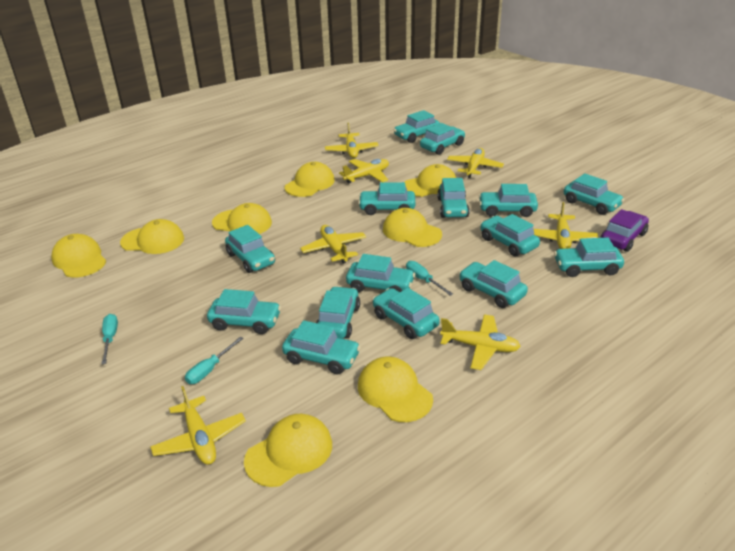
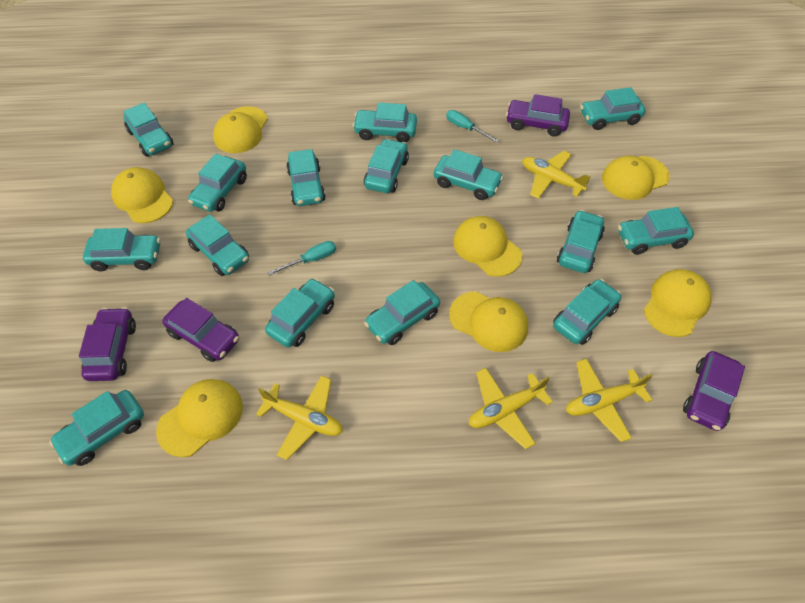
purple car: [600,209,649,252] = 1 -> [79,307,136,381] [162,298,239,362] [506,94,570,136] [683,351,745,431] = 4
turquoise screwdriver: [101,314,118,364] [185,337,243,384] [406,261,453,296] = 3 -> [268,241,336,275] [446,110,499,143] = 2
yellow cap: [51,234,106,277] [120,219,184,254] [212,203,272,234] [244,414,332,487] [284,162,335,197] [358,357,433,422] [383,208,442,247] [405,164,456,197] = 8 -> [111,167,173,223] [156,379,243,457] [213,106,268,153] [449,291,528,352] [453,216,522,277] [602,156,670,200] [644,269,712,337] = 7
yellow plane: [150,386,246,465] [300,225,366,264] [325,123,379,158] [339,159,389,183] [440,314,521,370] [447,148,504,178] [534,202,598,249] = 7 -> [256,375,343,460] [469,368,553,449] [522,151,590,199] [566,358,653,442] = 4

